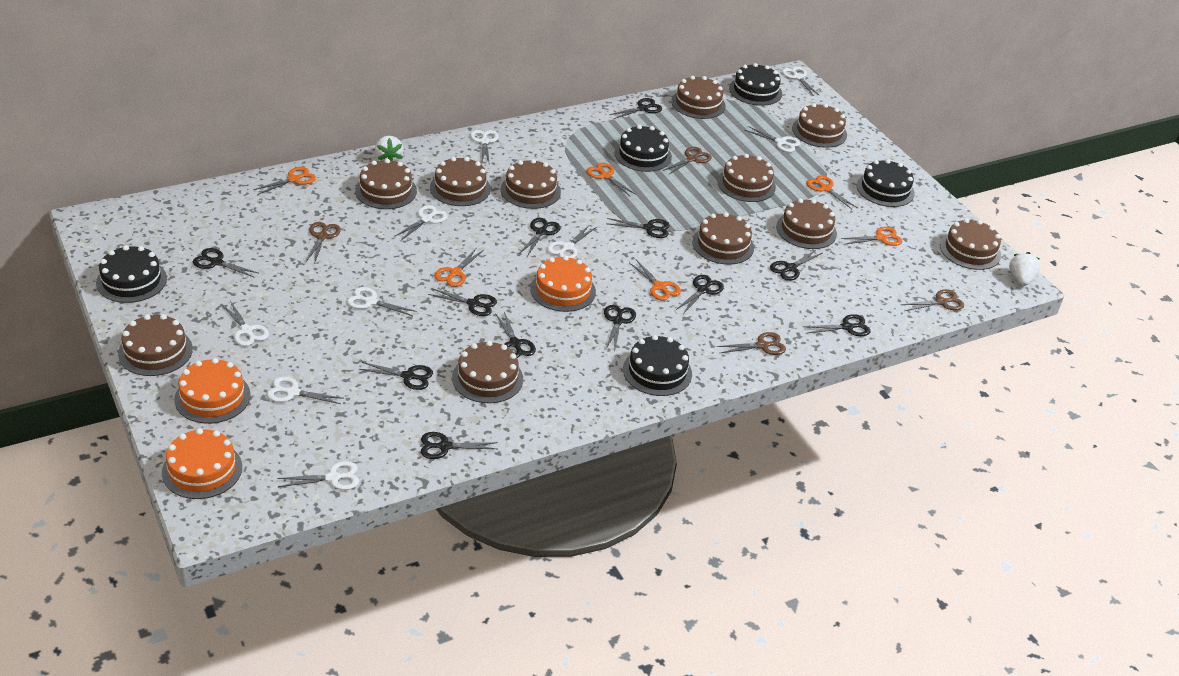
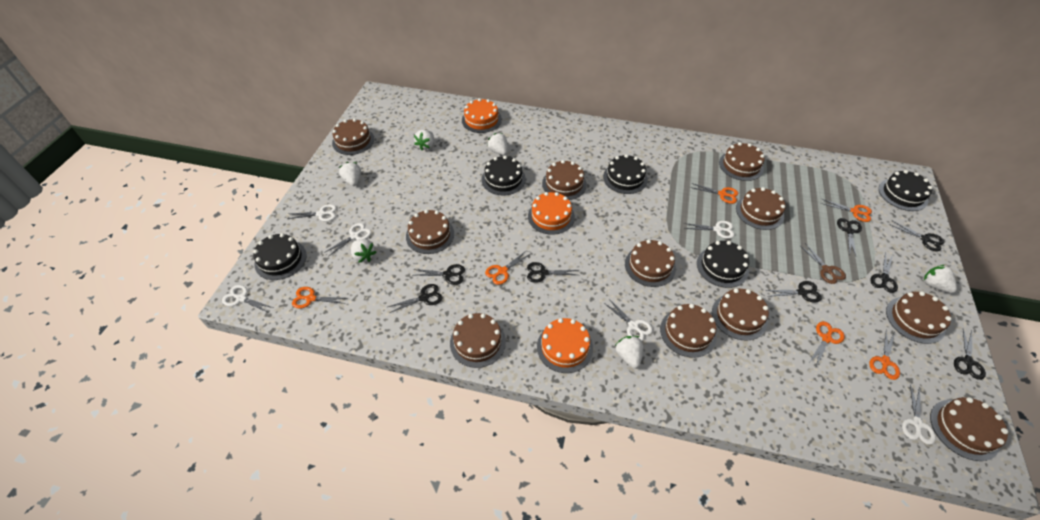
black scissors: [193,248,258,277] [359,362,433,390] [421,432,498,459] [428,288,497,316] [495,312,536,358] [519,218,560,257] [604,305,636,349] [607,218,670,238] [609,98,662,119] [676,275,724,314] [770,249,822,281] [803,314,871,336] = 12 -> [388,284,442,313] [413,264,465,285] [527,262,578,283] [765,281,822,303] [837,218,862,256] [870,252,898,293] [889,221,944,251] [954,329,986,380] = 8
brown scissors: [306,222,341,264] [663,147,712,175] [717,332,786,355] [901,289,964,311] = 4 -> [801,243,846,284] = 1
white scissors: [222,301,269,346] [267,377,344,404] [277,461,359,490] [347,287,417,316] [394,205,448,240] [470,130,499,165] [547,225,596,259] [744,126,801,152] [782,67,820,96] = 9 -> [222,285,273,312] [288,204,337,222] [324,223,371,257] [604,299,653,341] [684,221,734,239] [902,384,936,445] = 6
white strawberry: [375,136,404,162] [1009,252,1040,286] = 2 -> [339,162,361,186] [351,239,376,263] [414,130,434,151] [487,133,508,155] [615,336,643,368] [924,265,957,293] = 6

